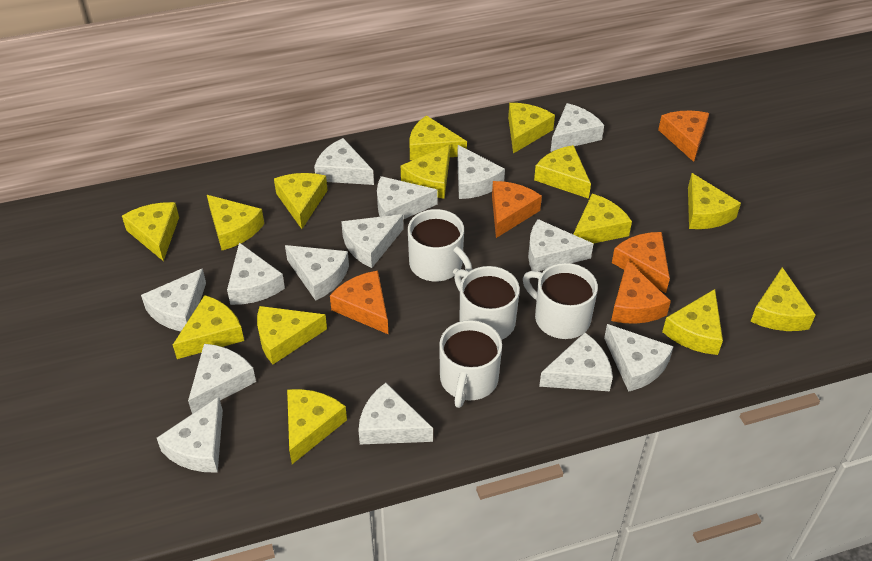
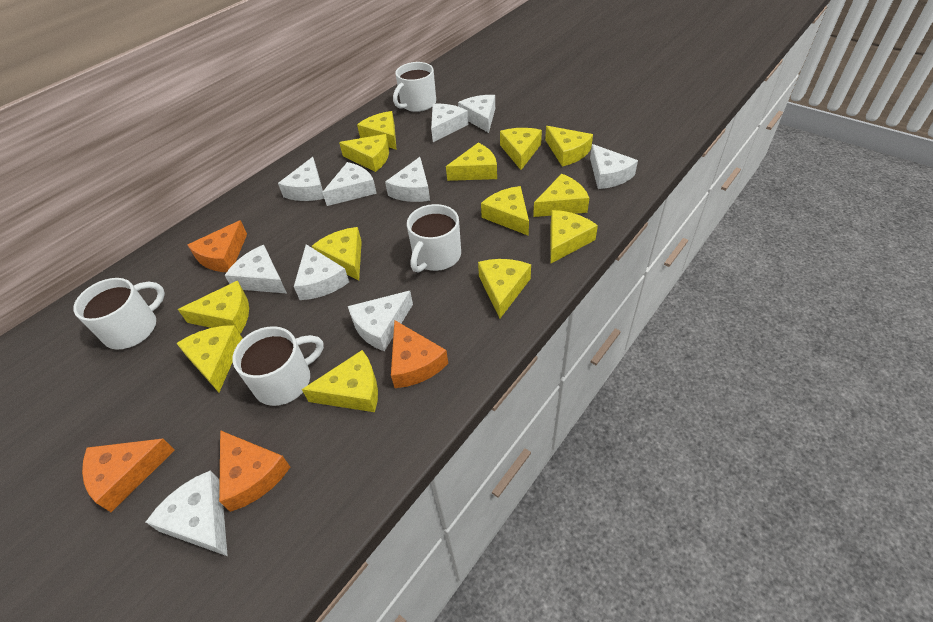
orange cheese: [330,271,388,334] [492,181,542,238] [611,260,671,324] [612,232,670,293] [658,110,709,162] = 5 -> [82,439,175,512] [188,220,247,272] [219,430,290,512] [391,320,448,388] = 4
white cheese: [141,268,206,331] [157,397,223,472] [188,344,256,414] [227,243,285,305] [285,245,349,301] [314,138,374,185] [341,214,404,268] [358,383,433,444] [377,176,437,219] [457,145,505,199] [528,219,593,271] [539,332,613,391] [551,103,604,152] [604,324,674,392] = 14 -> [146,471,228,556] [225,245,287,294] [278,157,324,201] [294,244,349,300] [322,162,377,206] [348,291,413,351] [385,157,430,202] [431,104,469,142] [458,95,495,133] [590,144,638,189] = 10
yellow cheese: [122,202,179,261] [173,295,244,359] [207,195,264,250] [257,306,327,364] [274,173,328,229] [287,389,347,464] [401,145,450,199] [410,115,467,160] [508,103,555,154] [534,145,591,199] [573,194,632,244] [662,289,723,355] [688,173,741,229] [750,267,816,331] = 14 -> [176,325,243,392] [178,281,249,334] [302,350,378,412] [312,227,362,281] [339,134,389,172] [357,111,397,150] [446,143,497,181] [478,259,531,318] [481,186,529,236] [500,128,542,170] [533,174,589,217] [545,126,593,166] [551,210,598,263] = 13

